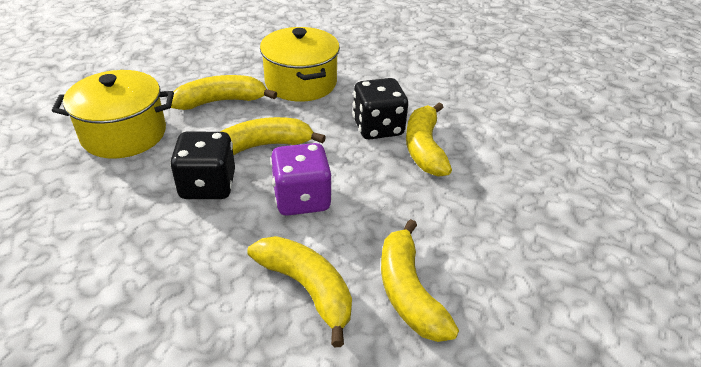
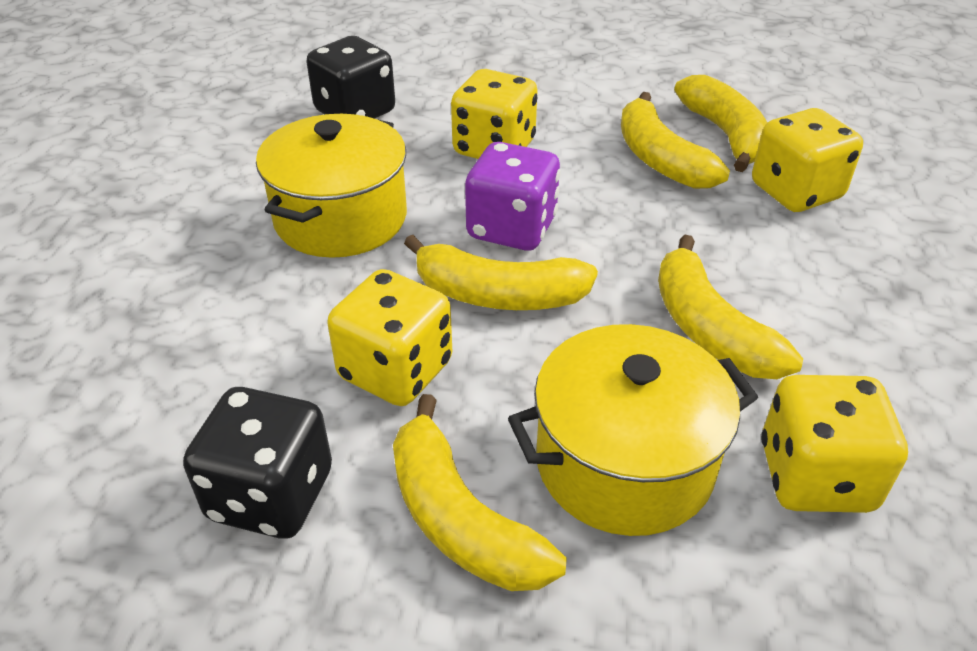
yellow dice: none = 0 -> [327,269,452,406] [451,69,538,159] [752,108,863,212] [761,375,908,513] = 4

